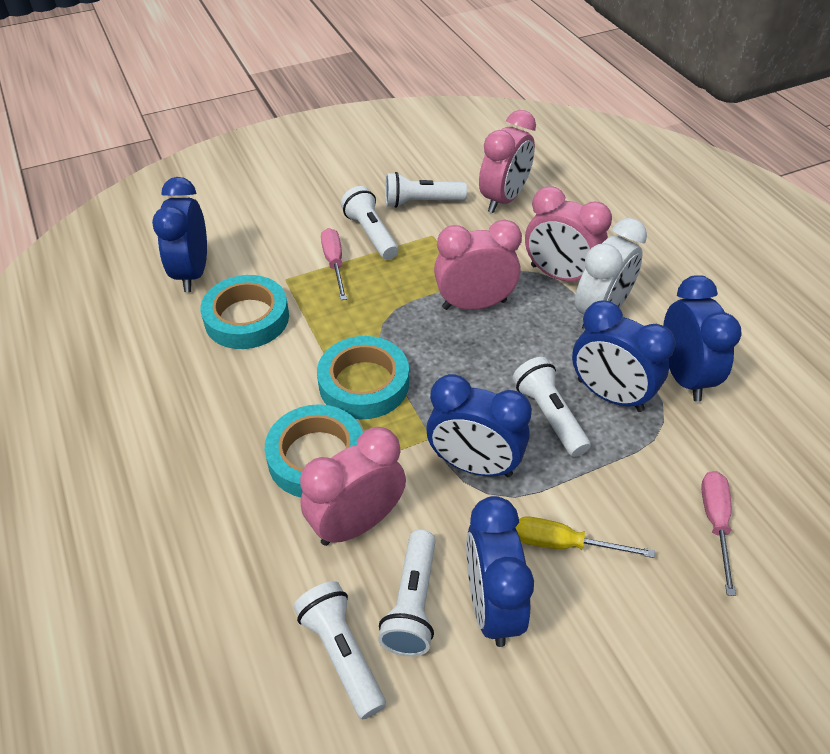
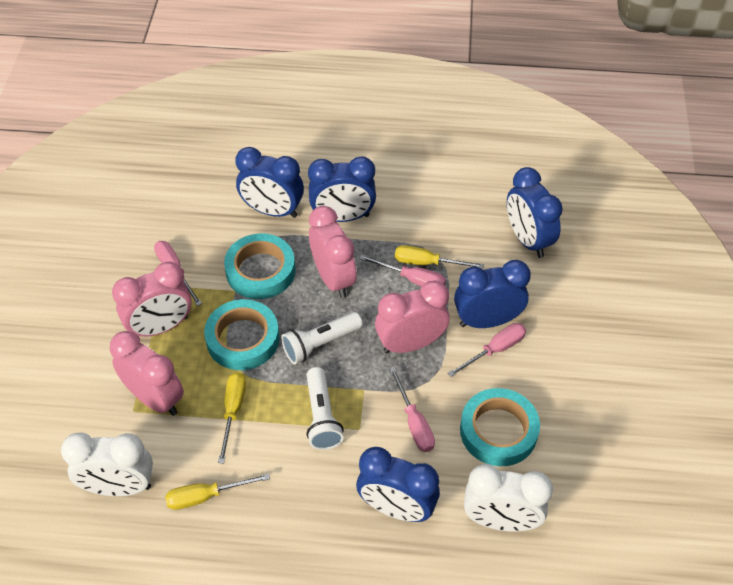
pink screwdriver: [321,228,347,300] [701,471,736,596] = 2 -> [154,241,202,306] [359,255,446,286] [389,367,435,452] [448,323,526,377] = 4
white clock: [575,218,647,330] = 1 -> [61,432,153,496] [464,464,553,531] = 2
white flashlight: [294,581,386,719] [341,186,399,260] [378,530,436,657] [385,172,467,208] [513,357,591,457] = 5 -> [281,312,363,364] [306,367,344,450] = 2
yellow screwdriver: [516,517,655,558] = 1 -> [165,473,270,510] [218,373,246,463] [395,245,484,269] = 3

